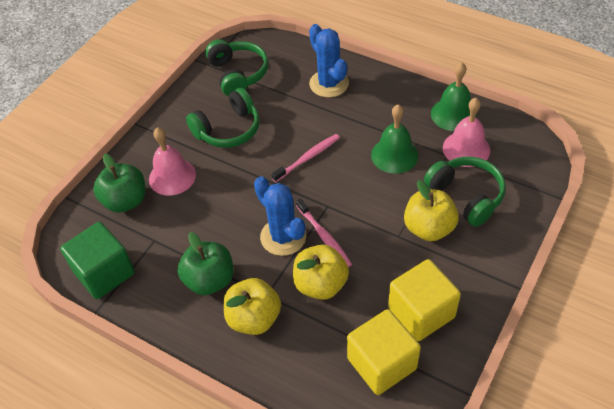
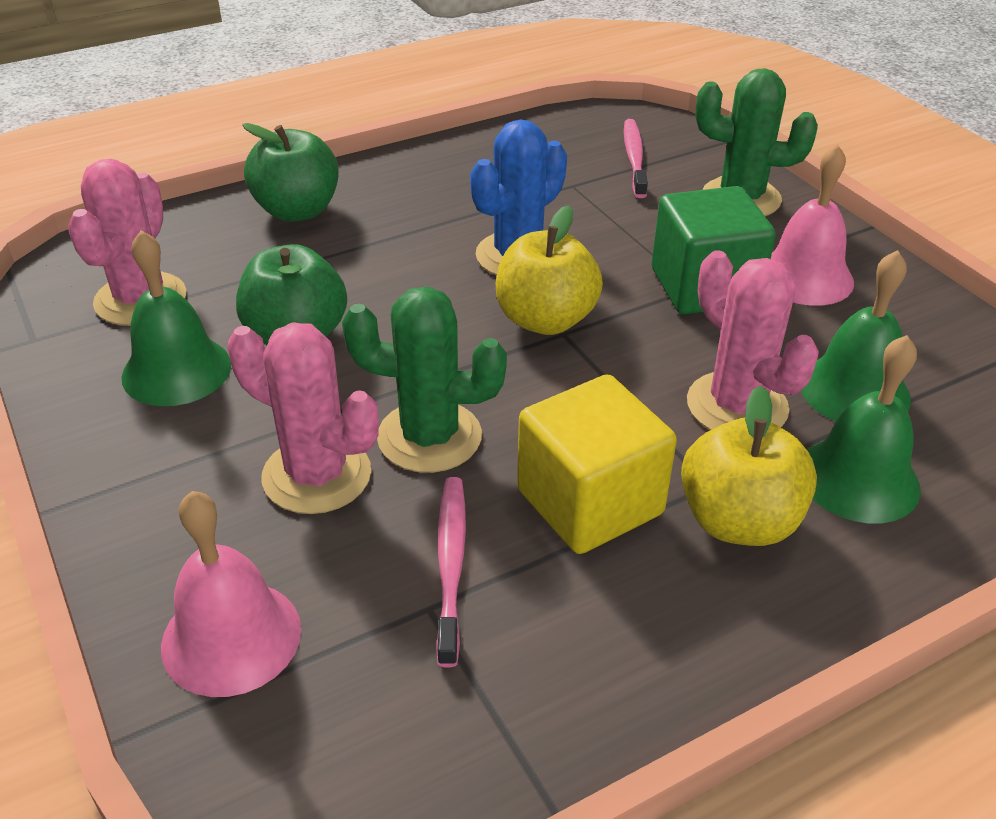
blue cactus: [254,176,306,256] [309,24,349,98] = 2 -> [470,119,567,275] = 1
green bell: [371,104,418,174] [431,62,477,131] = 2 -> [121,231,231,406] [801,250,911,421] [807,335,921,523] = 3
green cactus: none = 0 -> [342,286,507,473] [695,68,818,216] = 2
green headphones: [186,88,260,148] [205,39,268,96] [424,157,506,227] = 3 -> none = 0
pink cactus: none = 0 -> [68,159,186,326] [227,322,379,514] [687,251,819,430] = 3
yellow apple: [224,278,281,335] [293,245,349,300] [404,180,459,241] = 3 -> [496,205,603,335] [681,386,817,546] = 2
yellow cube: [347,309,421,395] [388,259,461,341] = 2 -> [517,374,677,554] = 1

